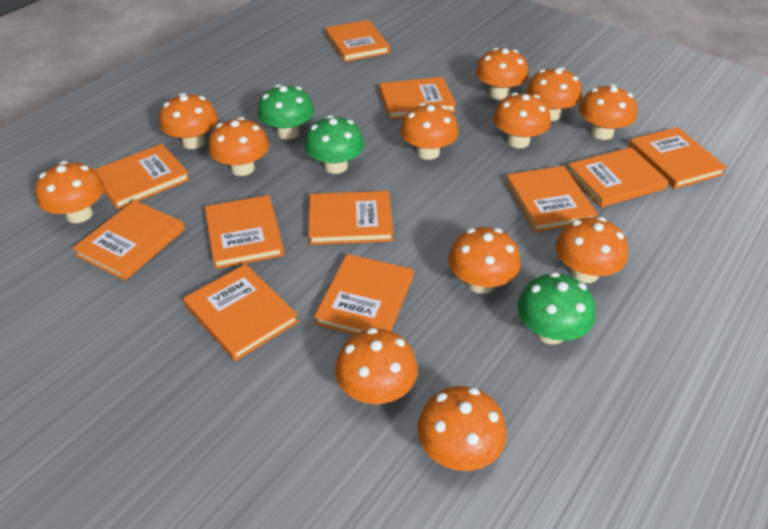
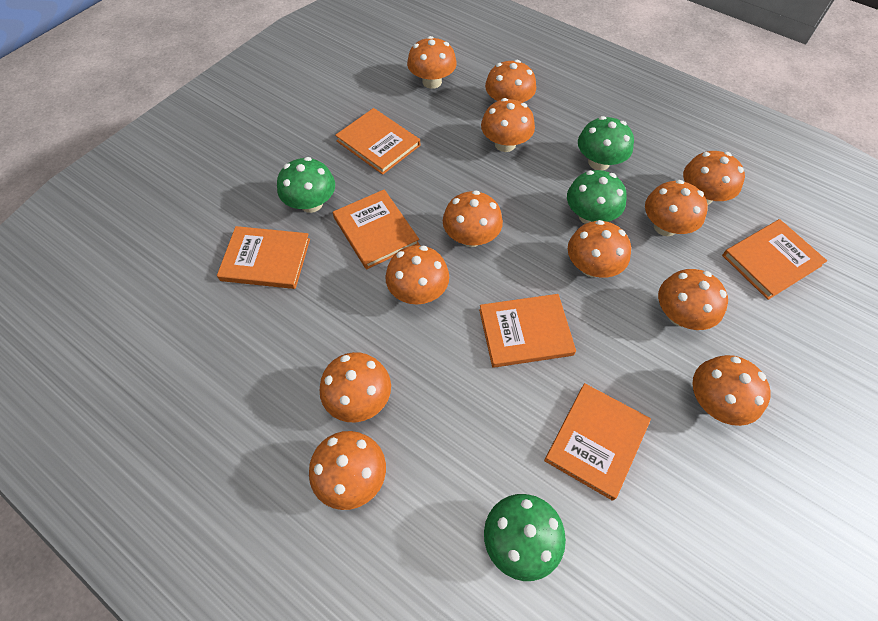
green mushroom: [258,84,314,140] [305,115,364,174] [518,272,596,344] = 3 -> [277,157,335,213] [484,494,566,581] [567,170,627,224] [578,116,634,170] = 4
orange book: [72,200,185,280] [94,144,190,210] [183,264,299,361] [205,195,284,269] [308,191,393,245] [314,254,414,335] [325,20,390,62] [379,77,456,119] [506,166,598,232] [567,147,668,207] [628,127,727,189] = 11 -> [217,226,310,289] [333,189,419,269] [335,108,420,175] [479,294,576,368] [544,383,651,501] [722,219,827,300] = 6

